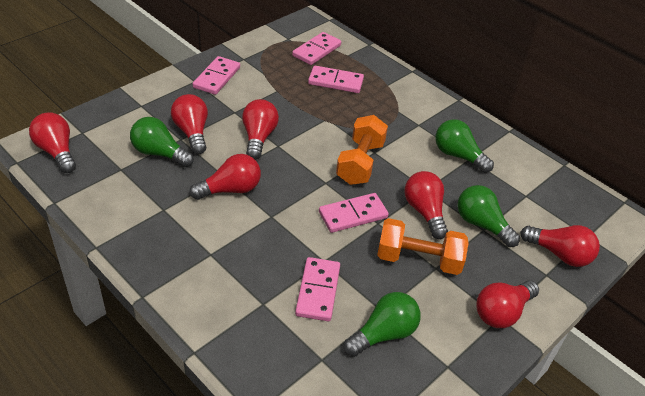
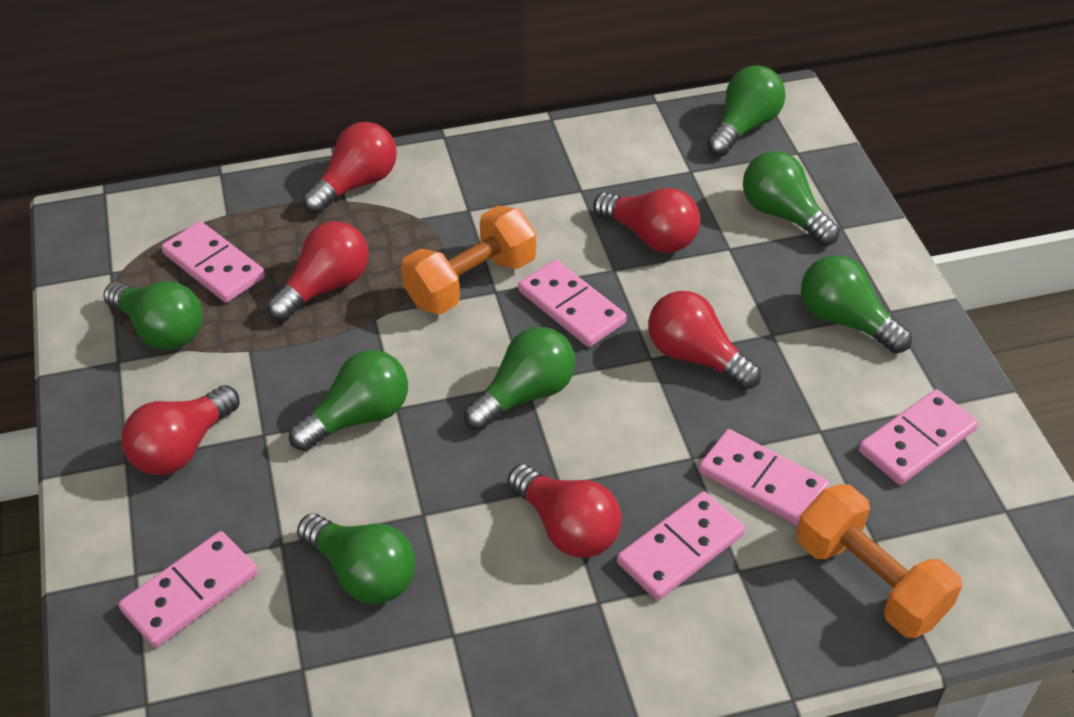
green light bulb: [130,117,194,167] [344,292,421,357] [435,119,494,173] [457,185,520,247] = 4 -> [103,281,203,350] [289,350,408,451] [297,513,416,604] [464,327,575,430] [707,65,786,156] [743,151,840,246] [801,255,912,354] = 7
pink domino: [193,56,240,95] [292,32,341,65] [295,257,340,321] [308,66,364,93] [319,193,389,233] = 5 -> [119,531,258,648] [161,221,265,303] [518,260,627,347] [617,491,745,600] [699,429,829,526] [859,389,978,485] = 6
red light bulb: [29,112,76,173] [171,94,208,154] [190,154,261,200] [242,99,279,160] [404,171,448,239] [476,280,539,328] [520,225,600,267] = 7 -> [122,385,240,475] [267,221,369,321] [303,122,397,214] [508,464,622,558] [593,188,700,253] [648,291,761,390] = 6

